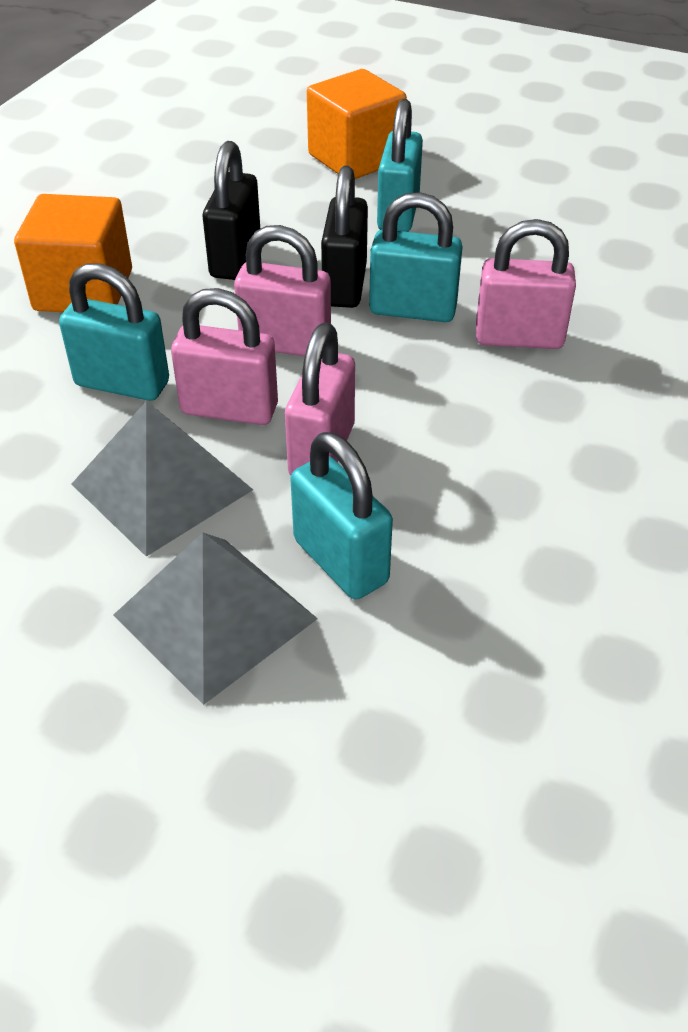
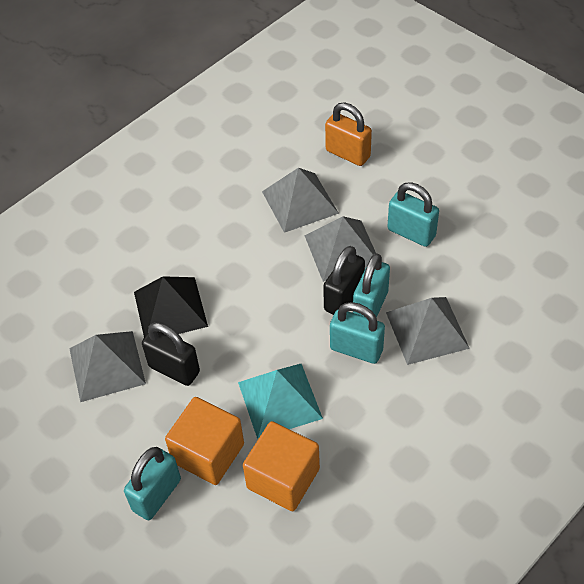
black pyramid: none = 0 -> [134,276,208,337] = 1
grey pyramid: [71,401,253,557] [113,533,318,705] = 2 -> [69,331,146,402] [262,168,339,233] [304,216,376,282] [386,297,470,365] = 4
orange padlock: none = 0 -> [325,102,372,166] = 1
pink padlock: [171,288,278,425] [234,225,331,357] [285,323,355,475] [476,219,576,349] = 4 -> none = 0
turquoise pyramid: none = 0 -> [238,364,323,439] = 1

